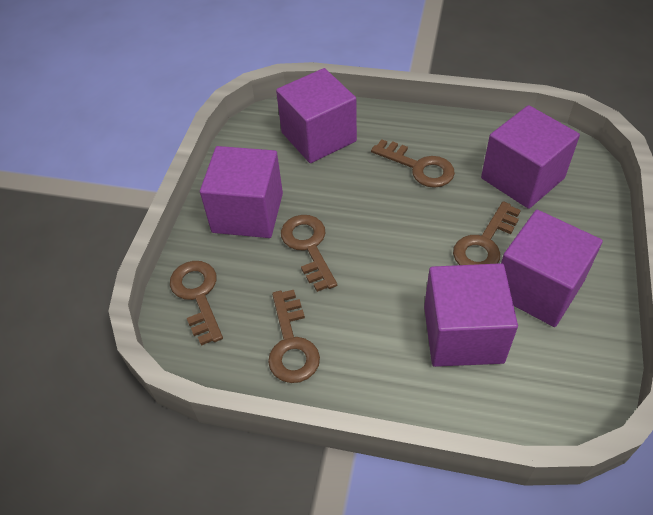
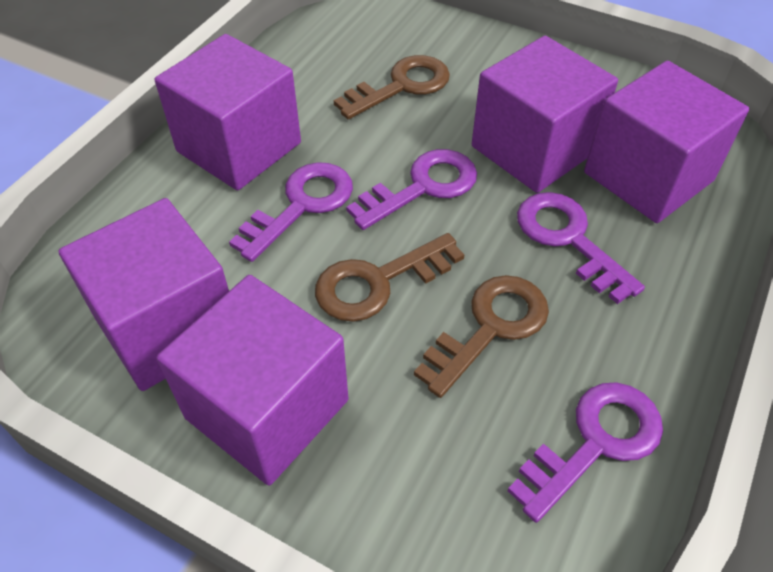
brown key: [170,261,223,346] [268,290,320,383] [281,215,337,292] [371,139,455,188] [453,201,521,265] = 5 -> [315,233,464,322] [334,55,450,119] [414,275,549,398] = 3
purple key: none = 0 -> [229,162,353,262] [346,149,477,230] [508,382,663,523] [517,192,645,304] = 4

